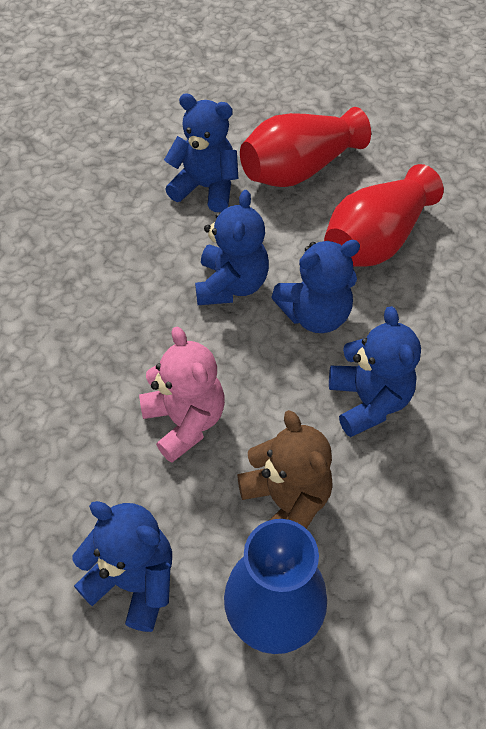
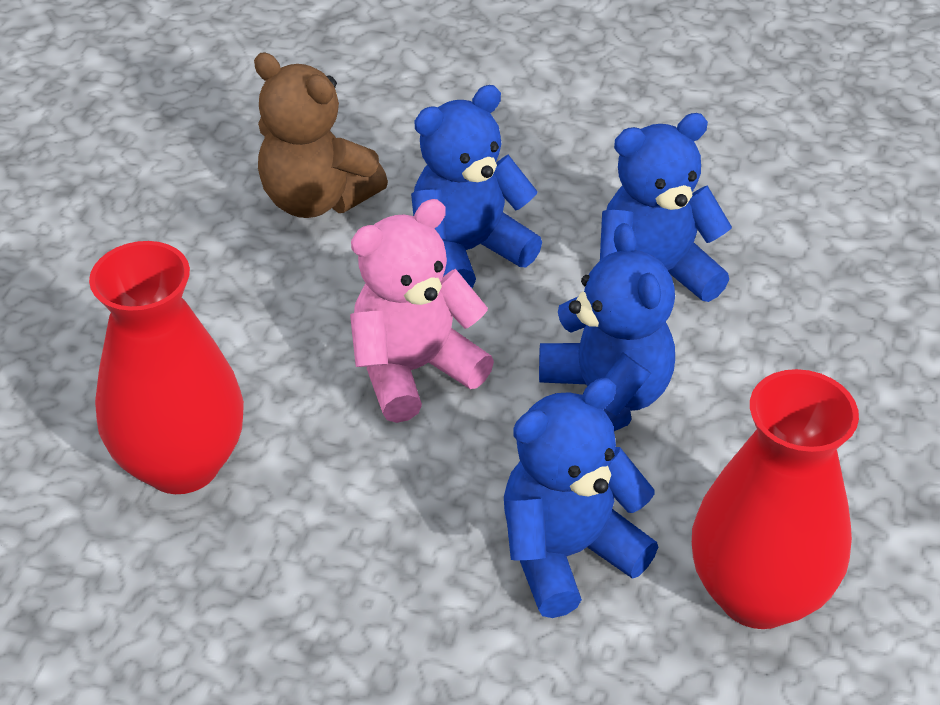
blue teddy bear: [72,501,172,632] [164,93,238,212] [195,190,269,305] [271,240,360,333] [329,306,421,437] = 5 -> [411,85,542,288] [504,378,658,618] [539,223,675,431] [600,113,732,302] = 4
blue vase: [224,519,327,654] = 1 -> none = 0

